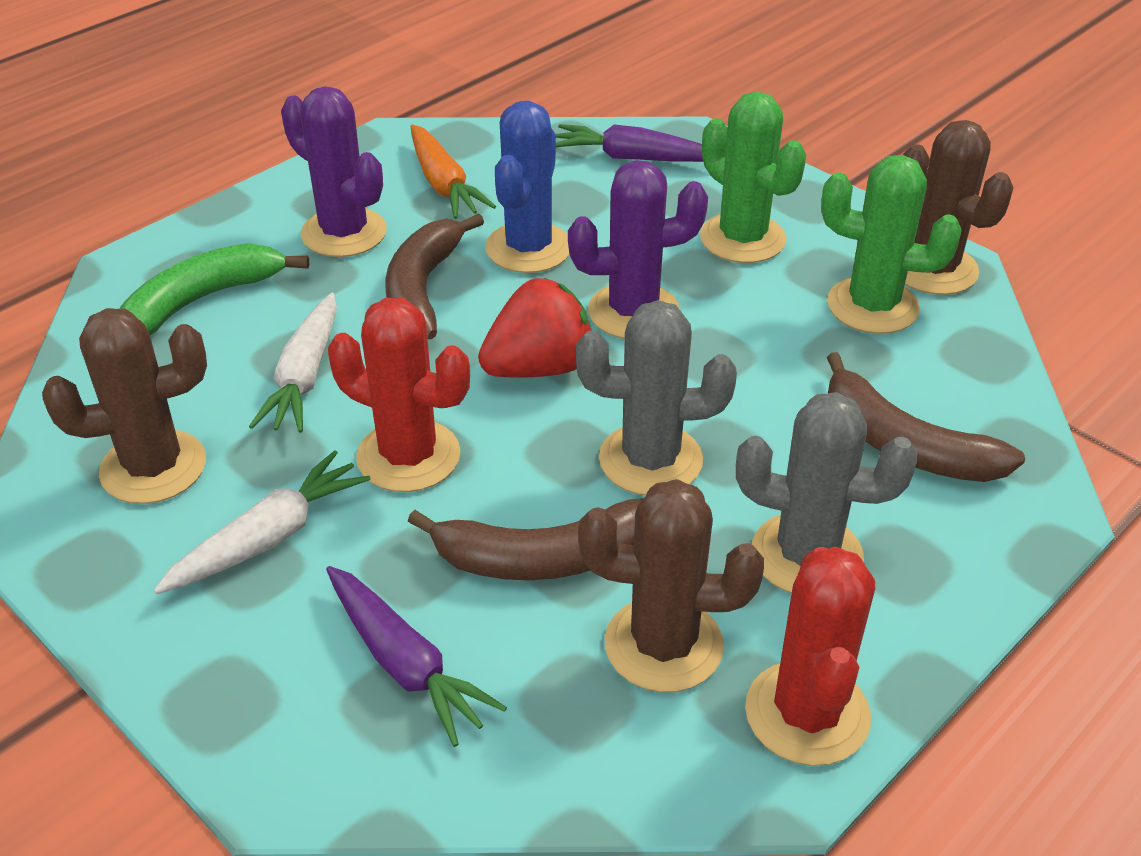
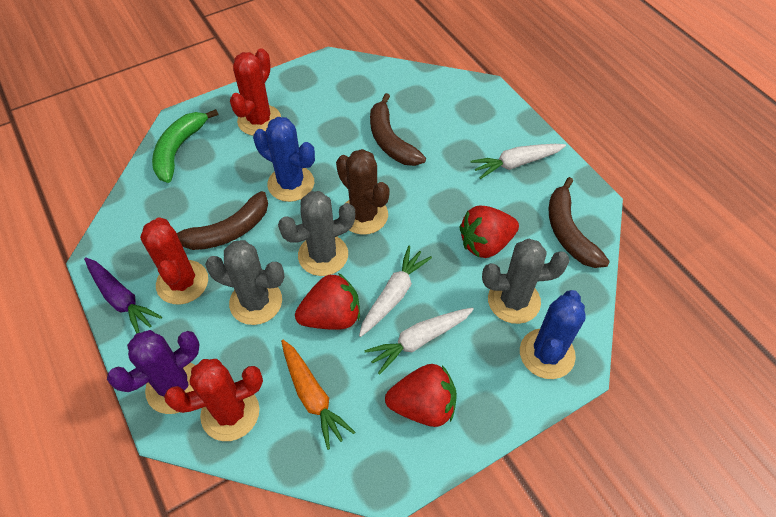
blue cactus: [485,101,570,273] = 1 -> [253,117,315,202] [520,290,586,379] = 2
brown cactus: [42,308,207,504] [578,479,764,692] [903,120,1014,295] = 3 -> [336,149,389,235] = 1
green cactus: [700,92,807,263] [821,155,962,334] = 2 -> none = 0
grey cactus: [576,300,737,495] [736,392,918,593] = 2 -> [205,240,285,325] [278,191,355,276] [482,239,570,324] = 3
purple cactus: [281,86,387,257] [568,160,708,339] = 2 -> [107,330,200,414] = 1
purple carrot: [326,566,507,747] [556,124,703,162] = 2 -> [84,257,162,333] = 1
red cactus: [328,298,470,492] [745,546,875,766] = 2 -> [140,217,208,305] [164,359,263,441] [230,48,281,136] = 3
red strawberry: [478,278,592,378] = 1 -> [295,273,360,330] [385,364,457,427] [459,205,519,258] = 3
white carrot: [154,450,371,594] [249,292,337,433] = 2 -> [359,246,432,337] [364,308,474,375] [470,144,566,179] = 3

